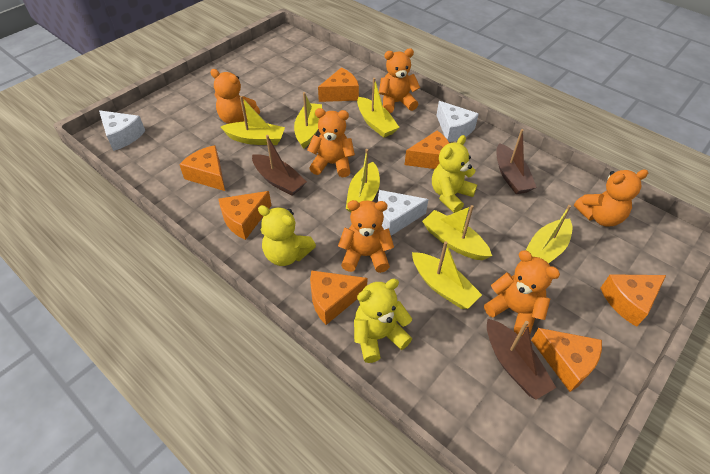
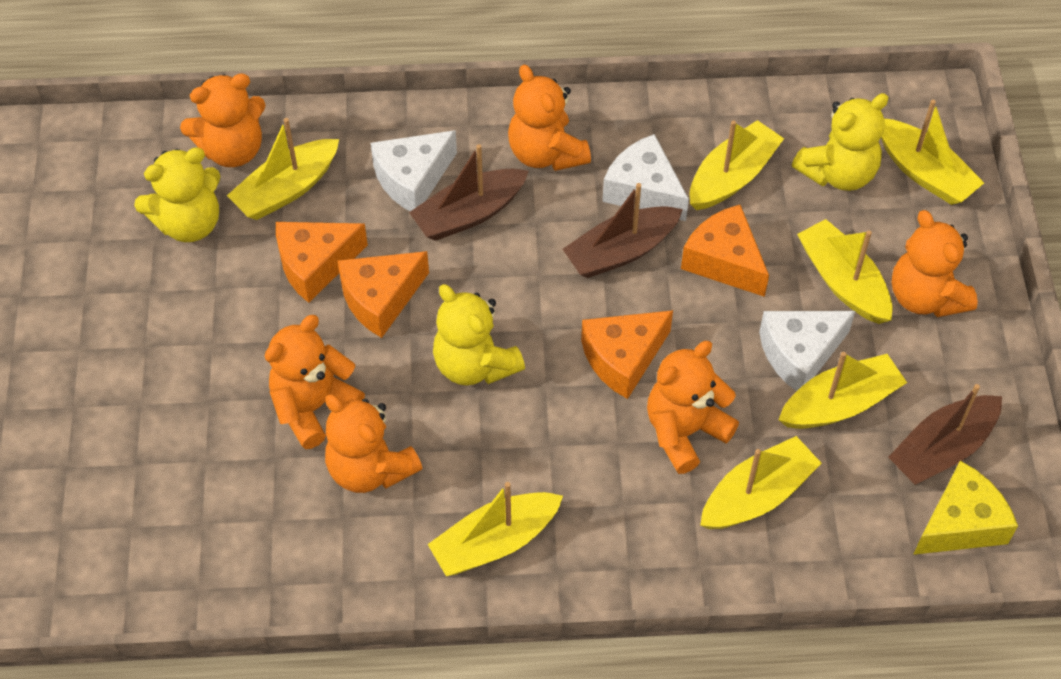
orange cheese: [179,145,225,191] [218,191,272,240] [310,270,368,325] [318,68,359,102] [405,131,449,169] [531,328,602,392] [601,274,666,327] = 7 -> [276,222,368,303] [338,251,429,338] [581,310,673,399] [681,205,769,297] = 4
yellow cheese: none = 0 -> [913,461,1018,555] = 1

